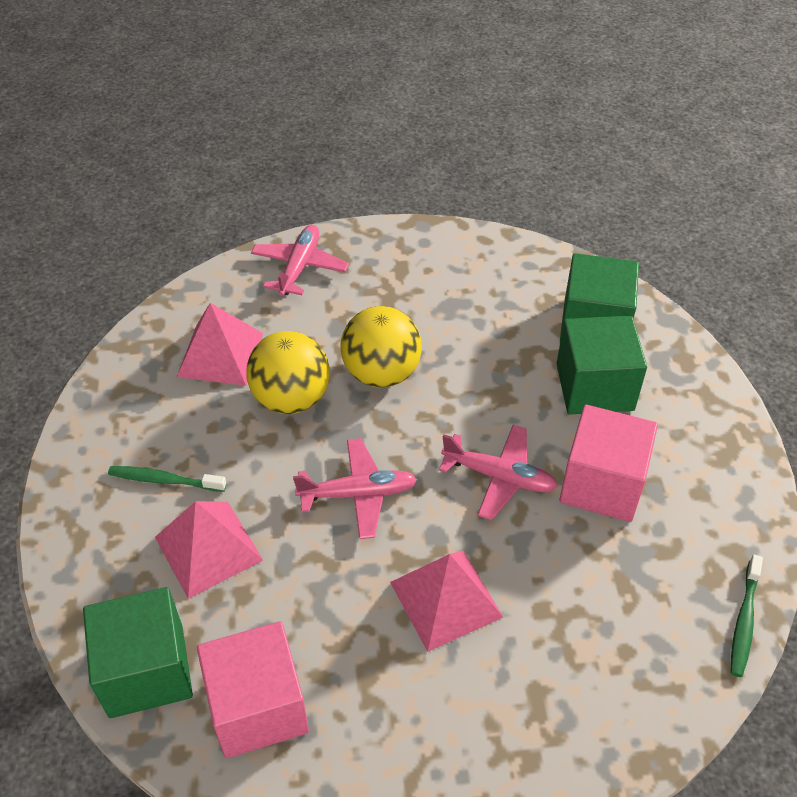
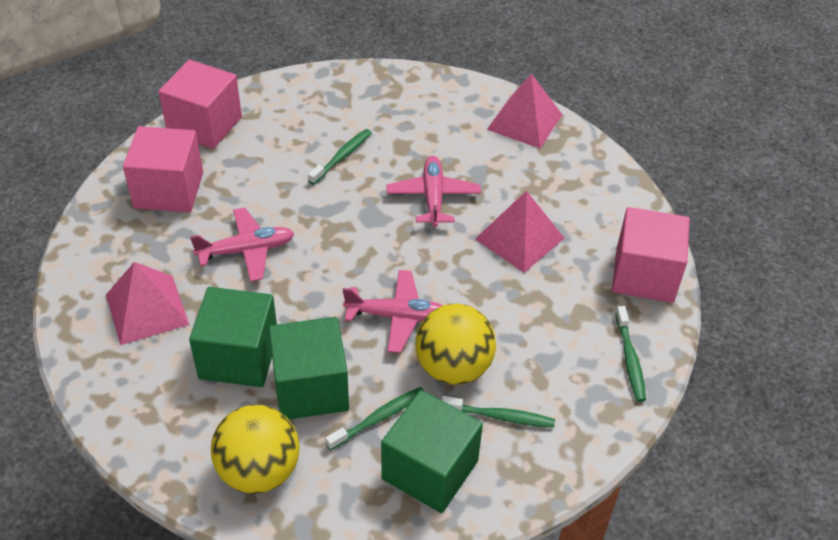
green toothbrush: [108,466,226,492] [730,554,763,677] = 2 -> [308,129,372,185] [325,387,424,450] [442,396,555,428] [615,306,646,402] = 4
pink cube: [197,621,309,758] [559,405,658,522] = 2 -> [123,126,203,212] [159,60,242,149] [612,207,690,303] = 3

